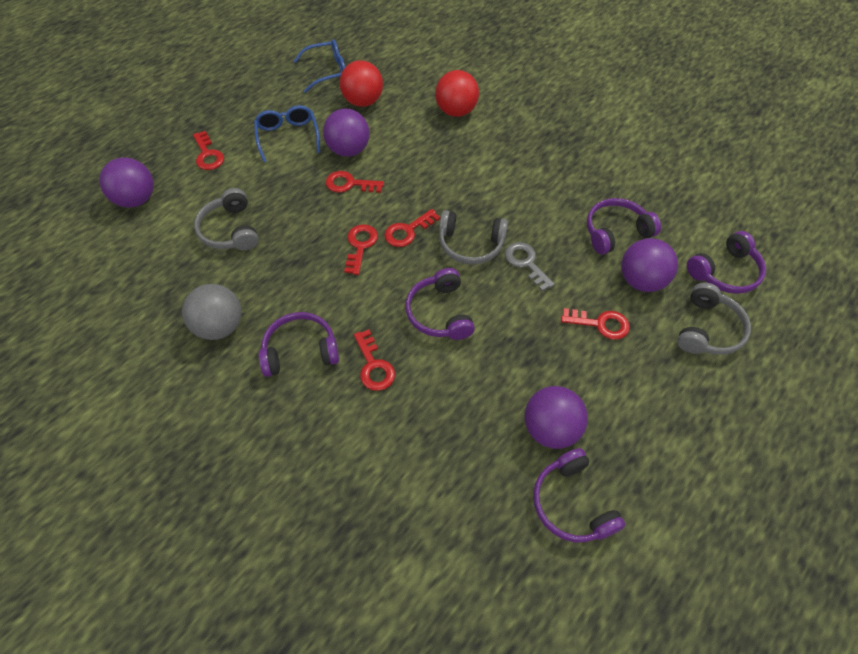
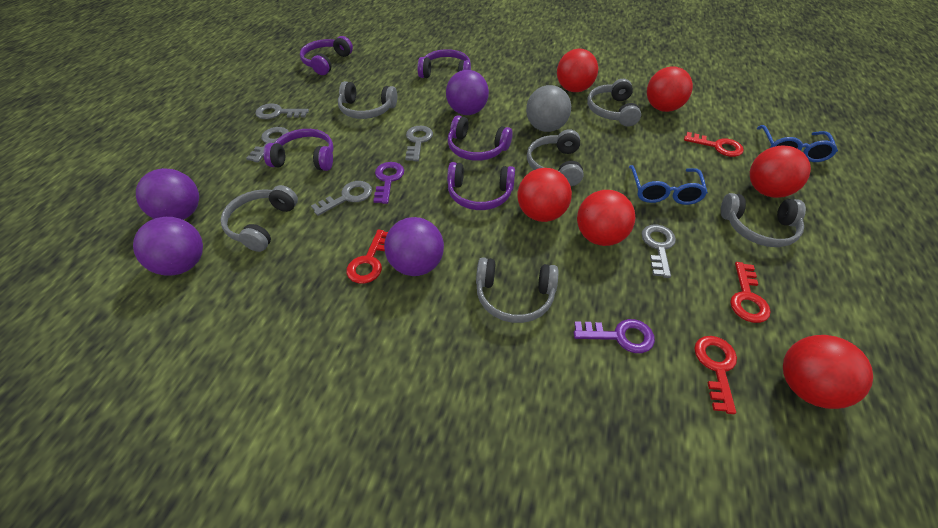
grey headphones: [194,188,259,251] [439,210,508,264] [677,282,751,355] = 3 -> [221,185,298,252] [338,81,397,119] [476,257,558,323] [527,129,584,186] [587,79,641,127] [721,193,806,247] = 6
grey key: [505,242,555,291] = 1 -> [246,127,289,163] [255,104,309,119] [311,181,372,216] [405,126,433,161] [641,224,676,278] = 5
purple key: none = 0 -> [373,162,404,204] [574,319,655,353] = 2
red ball: [340,60,383,107] [435,70,479,117] = 2 -> [517,168,572,222] [557,49,598,92] [577,190,635,246] [647,66,693,112] [750,145,811,198] [783,335,873,409] = 6
red key: [193,131,224,170] [326,171,384,193] [344,224,378,275] [354,329,395,391] [384,209,440,247] [561,308,630,340] = 6 -> [346,229,388,284] [684,132,744,157] [694,336,737,414] [730,262,771,323] = 4

